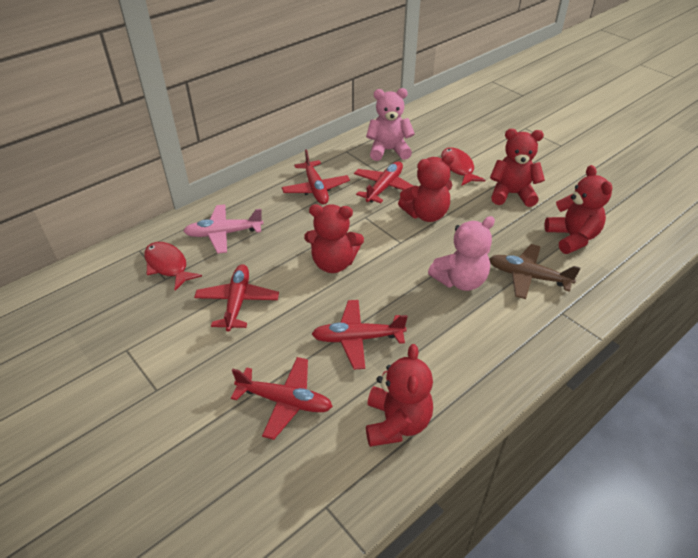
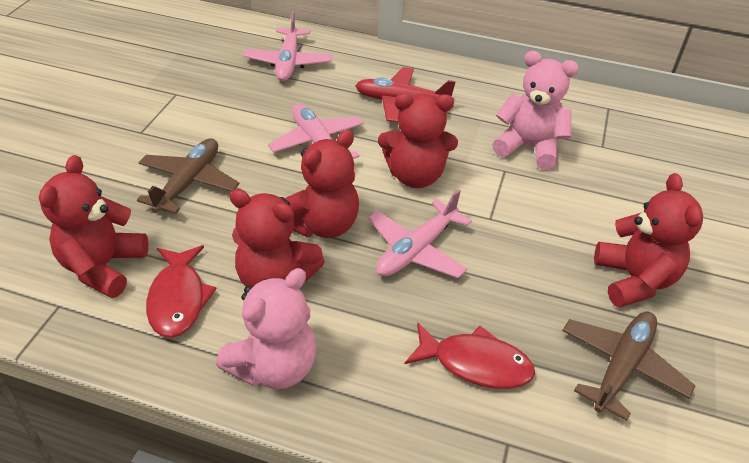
brown plane: [489,244,580,299] = 1 -> [137,138,240,214] [562,311,696,421] = 2
pink plane: [184,204,264,254] = 1 -> [243,11,332,81] [268,103,364,159] [368,190,472,278] = 3
red plane: [194,264,279,332] [231,357,333,440] [282,149,350,205] [312,300,407,369] [354,161,413,203] = 5 -> [355,67,456,122] = 1

